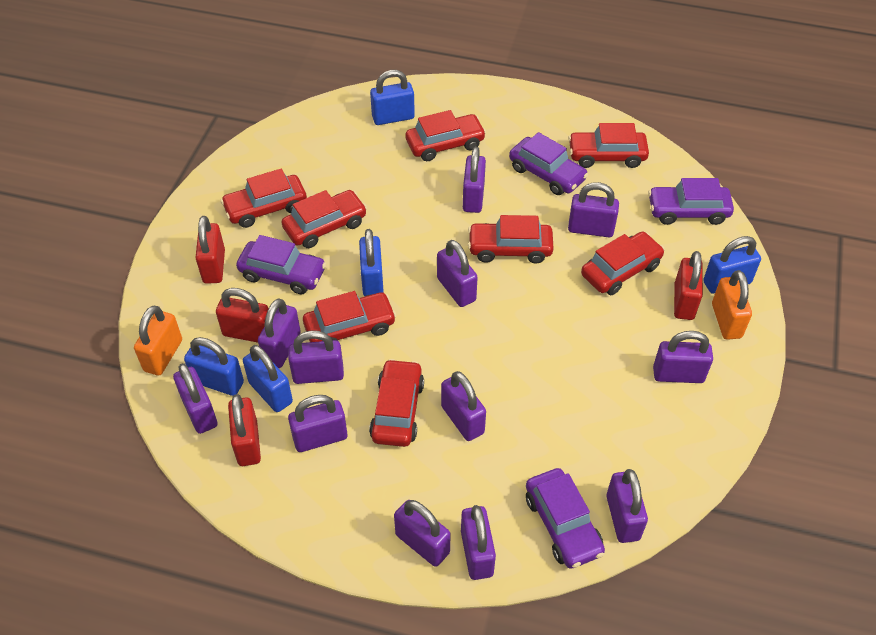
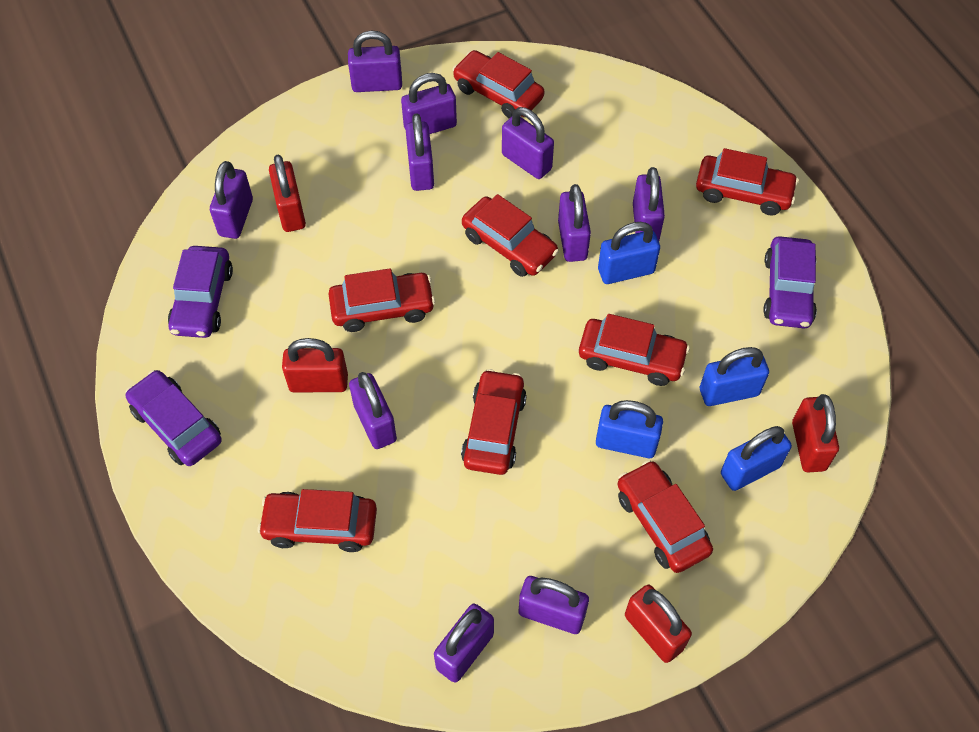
blue padlock: [184,337,244,396] [243,345,293,412] [359,229,384,296] [370,70,415,125] [703,236,761,293] = 5 -> [596,400,663,458] [598,222,660,284] [700,347,769,406] [721,426,792,491] = 4
orange padlock: [134,305,182,376] [712,270,752,340] = 2 -> none = 0
purple car: [236,235,326,295] [509,132,588,195] [526,468,605,569] [648,178,734,225] = 4 -> [125,370,222,466] [168,246,233,338] [763,236,817,328] = 3
purple padlock: [173,363,218,434] [258,298,301,368] [288,330,344,384] [288,395,347,452] [394,500,451,567] [437,240,478,307] [441,371,486,441] [461,505,496,580] [463,147,486,213] [568,182,619,237] [606,469,648,543] [653,331,713,383] = 12 -> [210,161,253,239] [348,31,402,92] [349,372,397,449] [401,73,457,134] [405,113,434,191] [434,604,494,683] [502,107,554,179] [518,576,589,634] [558,184,591,262] [633,167,665,241] = 10

